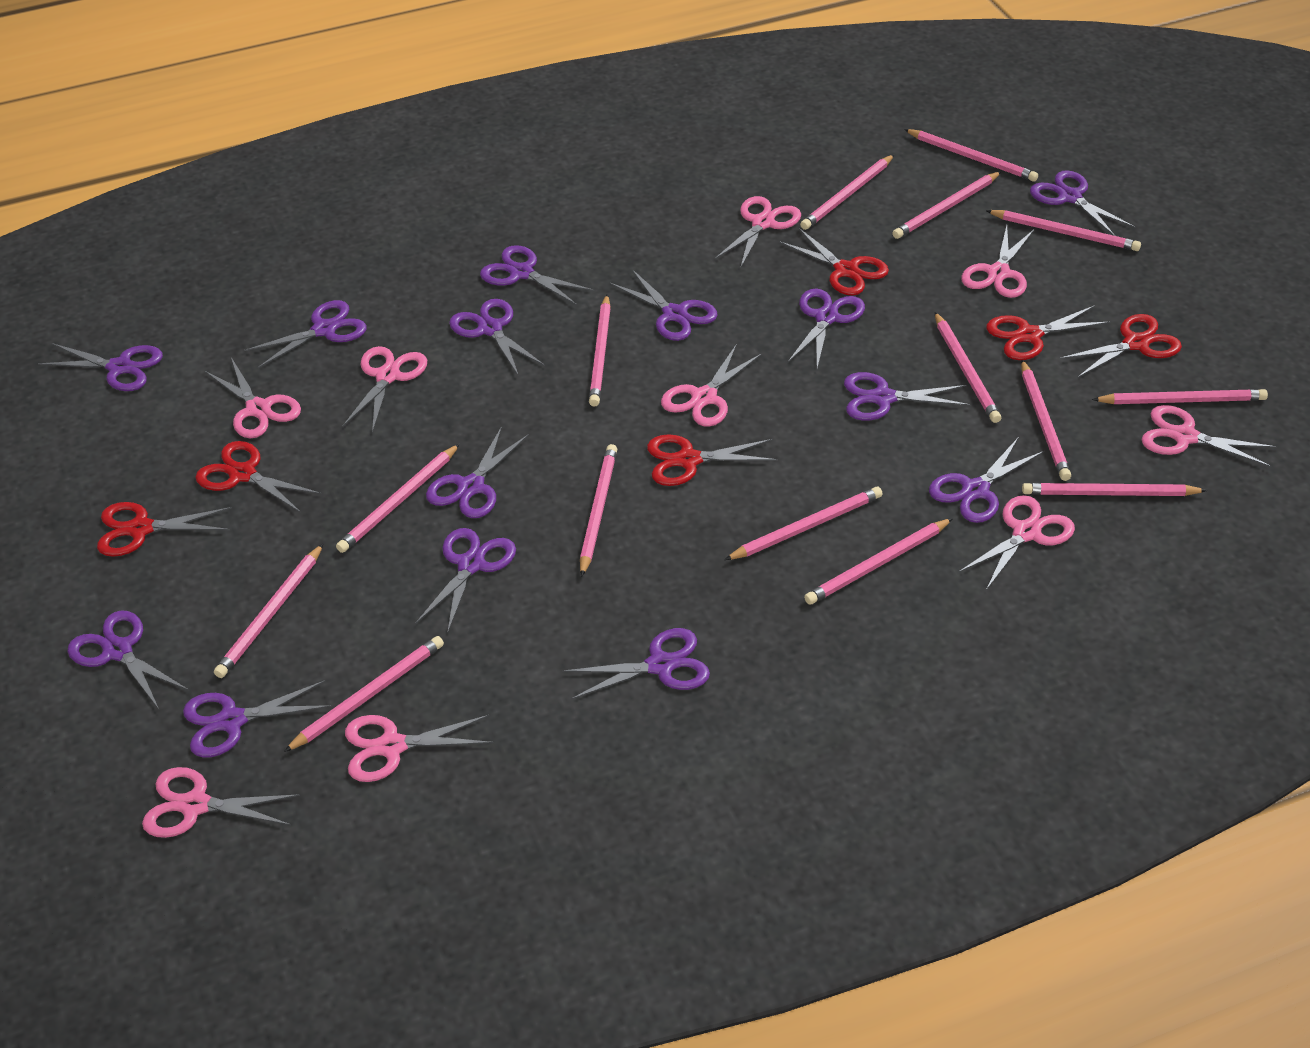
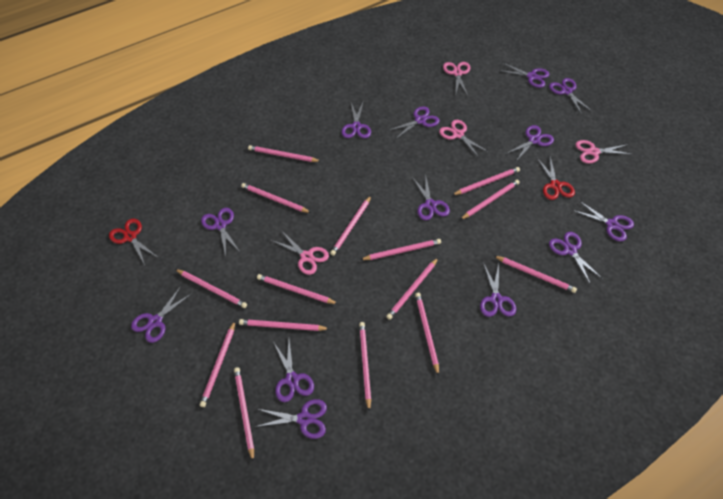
pink scissors: [142,767,300,838] [204,357,301,438] [343,346,427,433] [345,715,494,782] [661,344,762,427] [715,196,801,269] [958,495,1075,590] [961,225,1035,298] [1141,405,1277,467] = 9 -> [271,230,329,275] [439,120,488,157] [443,62,470,95] [575,140,631,164] = 4
purple scissors: [38,343,163,391] [68,610,189,709] [183,680,332,758] [244,300,367,368] [416,528,516,633] [426,426,529,518] [449,299,545,376] [480,245,594,305] [562,628,710,700] [610,269,718,341] [788,289,865,368] [844,372,971,421] [929,437,1045,523] [1030,170,1135,236] = 14 -> [131,286,191,343] [201,208,240,256] [255,399,327,439] [274,340,314,402] [341,103,371,138] [388,106,440,139] [412,174,450,220] [480,263,516,317] [498,63,550,88] [506,125,554,160] [549,78,593,114] [549,232,603,285] [572,200,634,241] = 13
red scissors: [97,502,232,557] [195,441,322,513] [647,434,778,486] [779,228,889,295] [986,305,1110,360] [1059,314,1182,378] = 6 -> [109,219,159,265] [537,156,575,200] = 2

